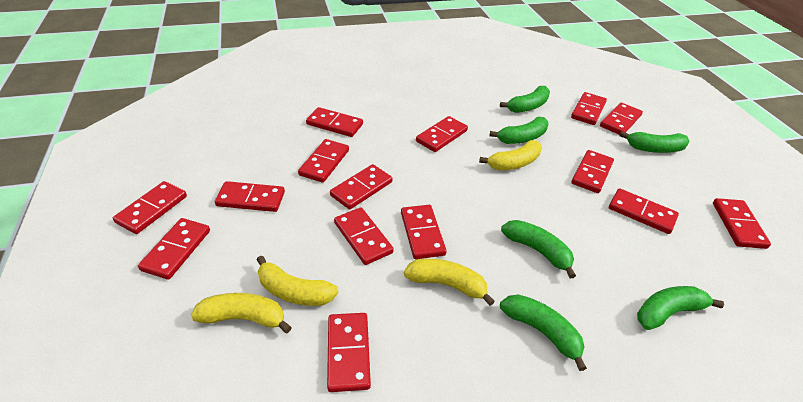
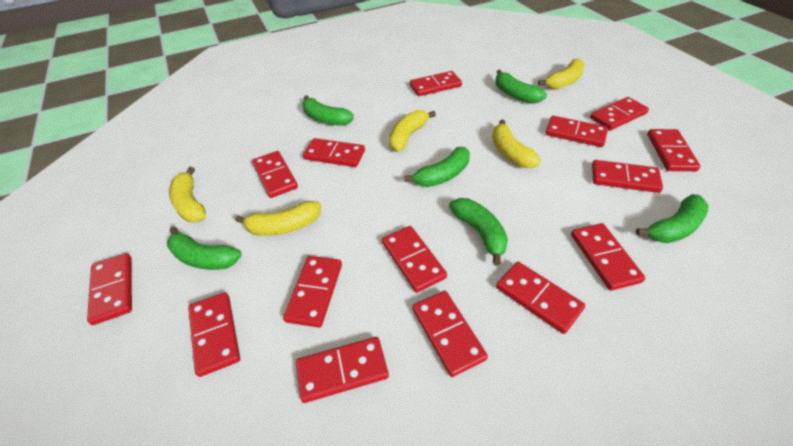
yellow banana: [191,293,292,333] [257,255,338,306] [404,259,495,306] [479,140,542,170] = 4 -> [169,167,206,222] [235,201,321,236] [389,110,436,152] [492,120,541,168] [538,58,585,90] = 5

